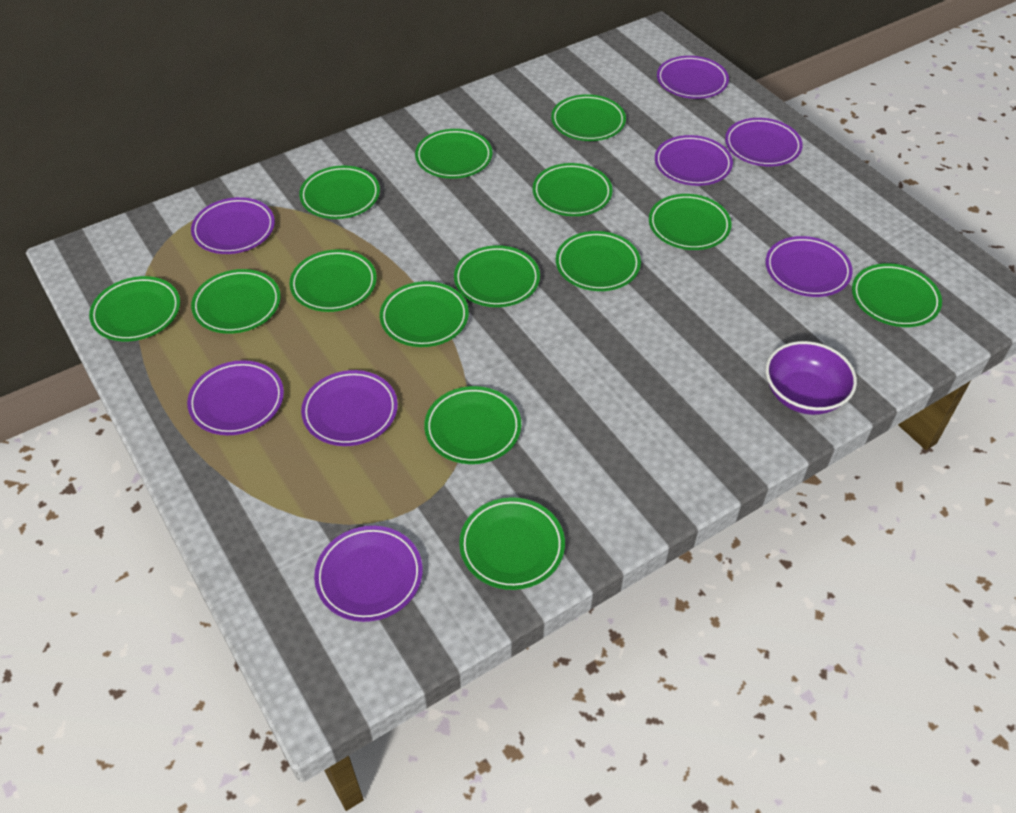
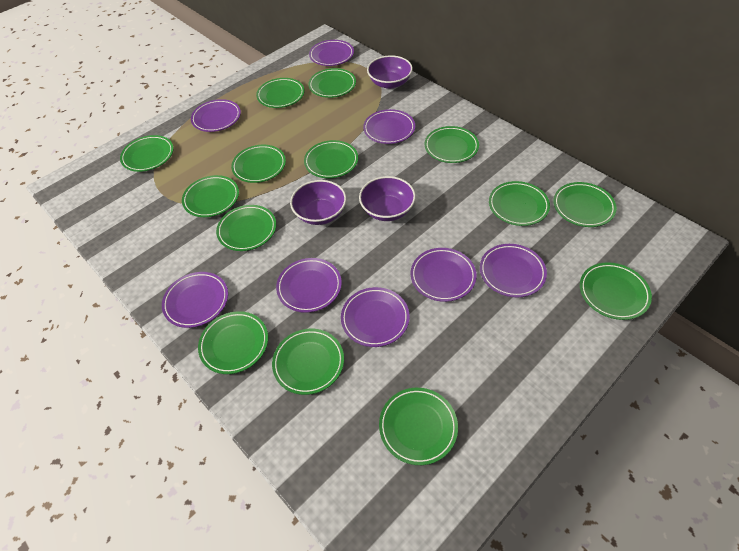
purple bowl: [766,341,857,415] = 1 -> [290,180,346,225] [359,176,416,221] [367,55,413,89] = 3

